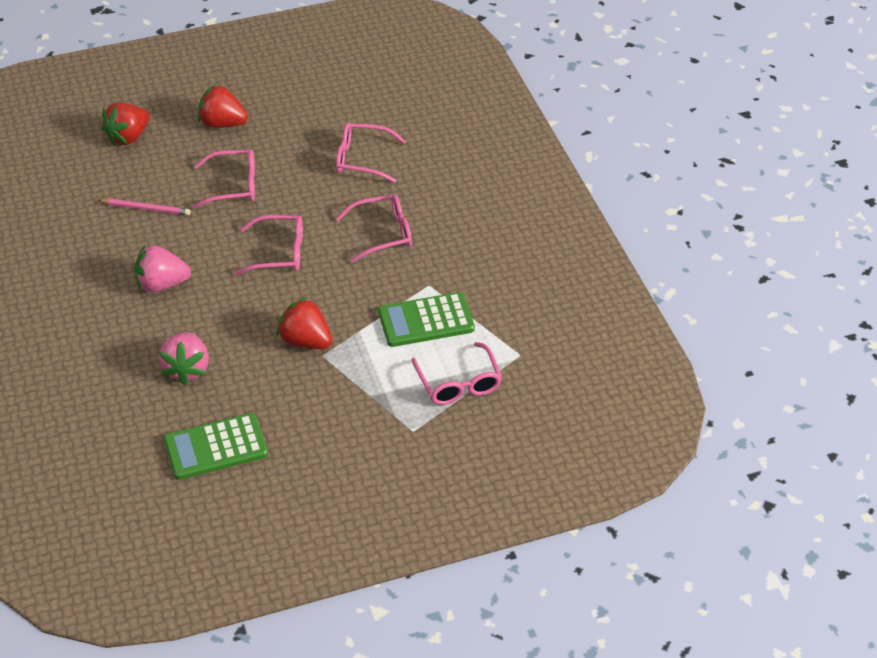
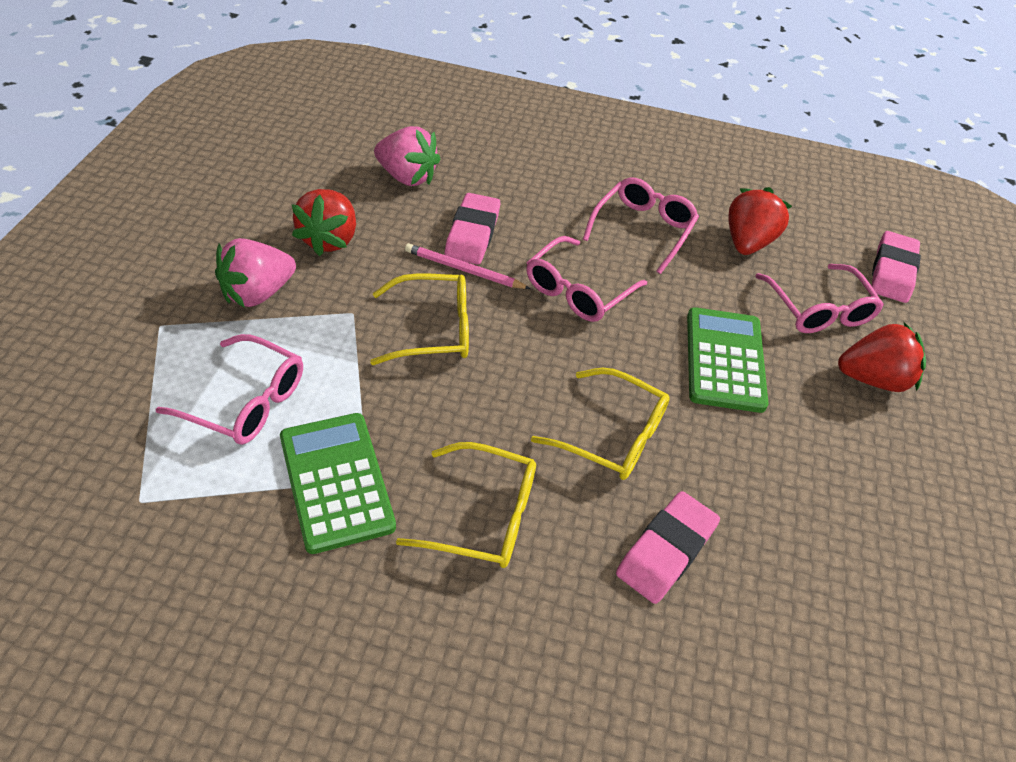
pink eraser: none = 0 -> [444,193,500,265] [616,491,720,604] [872,231,921,303] = 3
pink glasses: [193,149,255,209] [234,215,303,275] [336,123,406,183] [336,194,412,263] [412,342,502,405] = 5 -> [155,334,303,445] [526,236,647,322] [583,178,699,274] [755,264,884,333] = 4
yellow glasses: none = 0 -> [370,273,469,365] [396,442,536,568] [531,368,670,480] = 3

